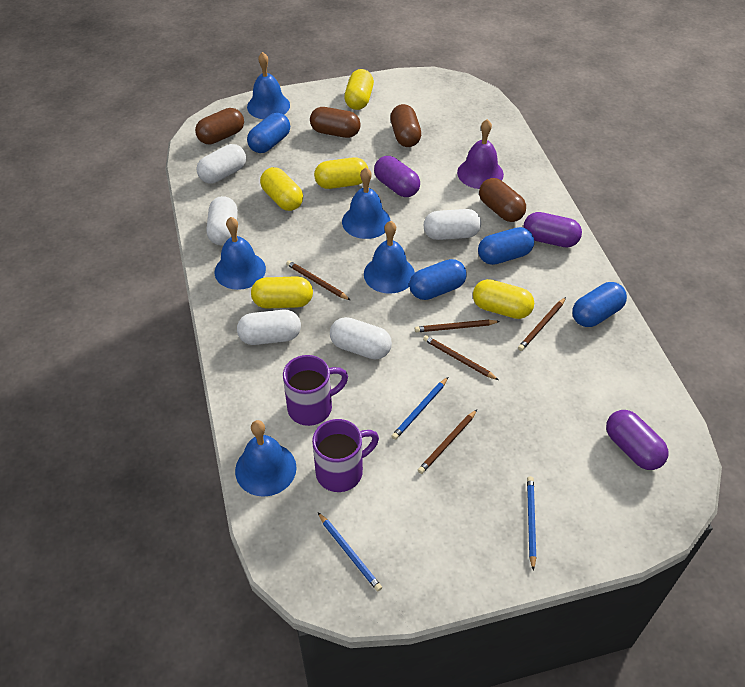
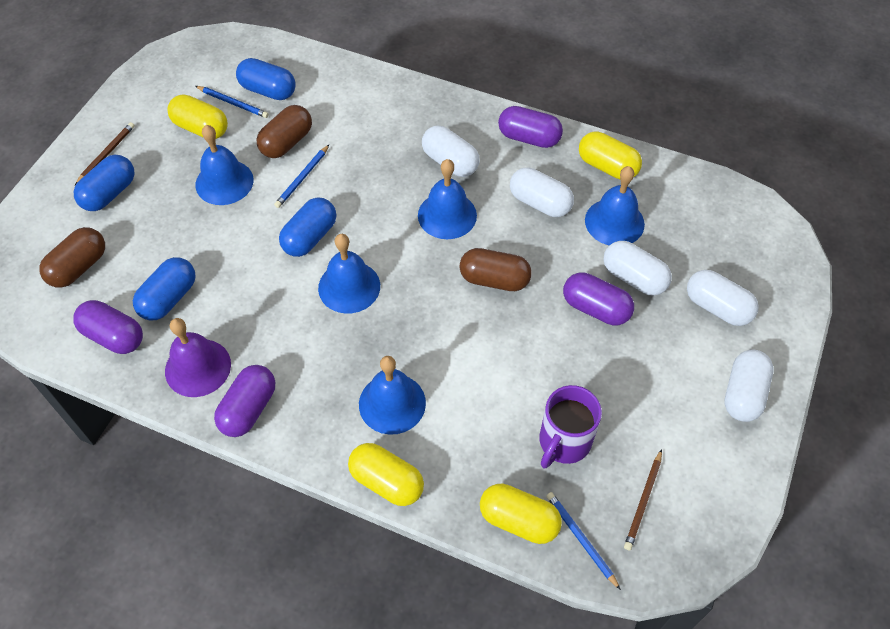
brown capsule: [195,108,244,145] [310,107,361,138] [390,104,421,147] [479,178,526,222] = 4 -> [39,227,105,288] [257,105,312,158] [459,248,532,291] = 3
brown pencil: [286,260,350,300] [415,320,500,332] [418,410,477,474] [423,335,499,380] [518,297,566,351] = 5 -> [75,122,135,185] [624,449,662,550] = 2
purple capsule: [374,156,420,197] [523,212,582,248] [606,410,668,470] = 3 -> [73,300,143,354] [214,365,275,437] [498,106,563,148] [563,272,634,325] = 4
purple mug: [283,355,348,426] [312,419,379,492] = 2 -> [539,385,602,468] = 1
yellow capsule: [251,276,313,309] [260,167,303,211] [314,157,368,189] [344,69,374,110] [473,279,534,319] = 5 -> [167,95,228,139] [348,443,424,506] [480,483,562,544] [579,132,642,180] = 4

